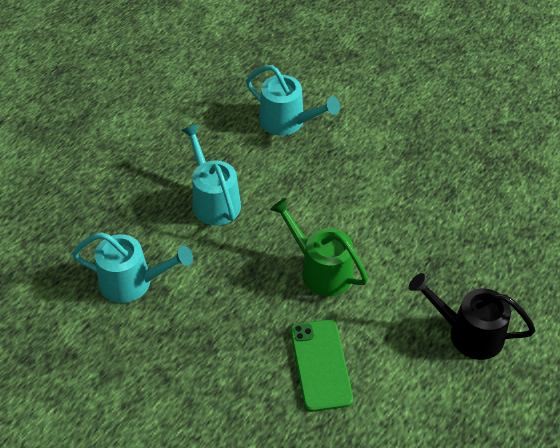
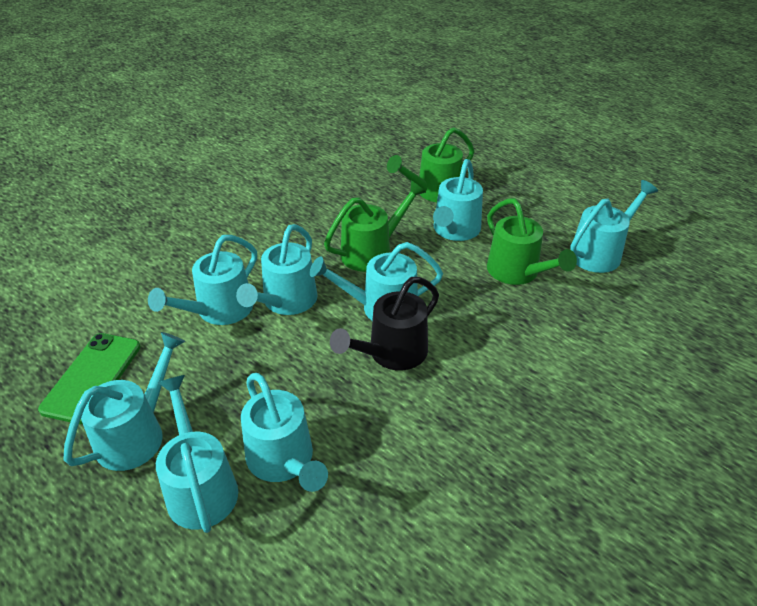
green watering can: [270,198,368,296] = 1 -> [324,180,426,272] [387,127,474,202] [487,198,577,285] = 3
turquoise watering can: [72,232,193,303] [181,124,241,226] [246,65,340,135] = 3 -> [63,332,185,471] [148,235,257,325] [156,375,238,533] [236,224,318,315] [241,373,328,492] [310,242,443,321] [433,159,483,241] [570,180,658,273] = 8

